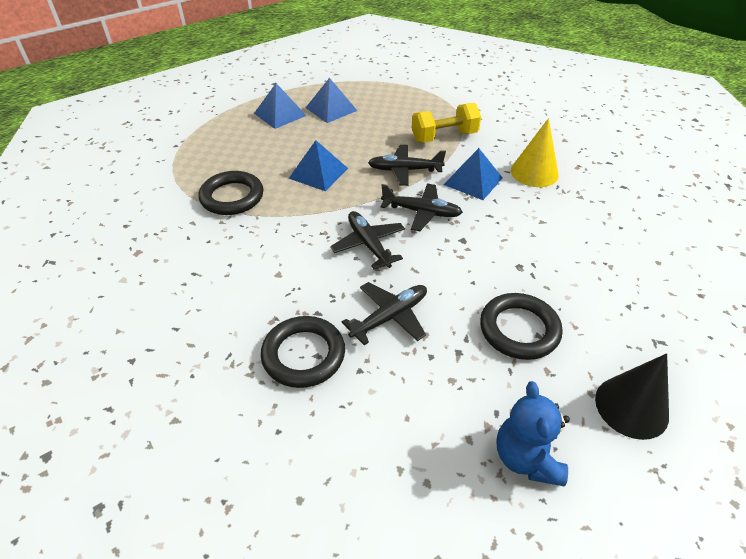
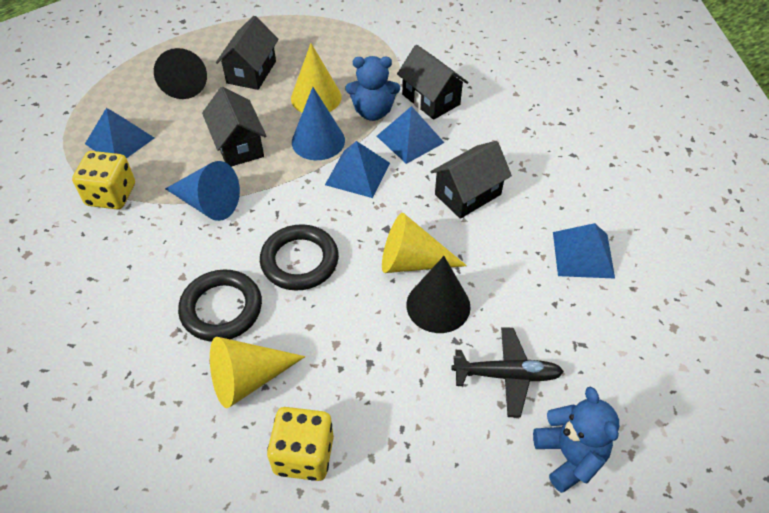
black cone: [595,353,669,440] = 1 -> [154,48,207,99] [406,256,471,333] = 2
black house: none = 0 -> [202,87,266,167] [216,16,279,90] [397,45,469,120] [430,141,512,219] = 4
black plane: [330,211,405,269] [342,282,427,345] [368,145,446,186] [381,184,463,231] = 4 -> [452,327,564,418] = 1
black ring: [199,171,263,215] [261,316,345,388] [480,293,563,360] = 3 -> [178,269,262,341] [260,224,339,291] = 2
blue cone: none = 0 -> [165,161,240,221] [292,87,345,160] = 2
blue teddy bear: [496,381,570,486] = 1 -> [345,56,400,121] [533,387,619,493] = 2
yellow cone: [511,118,559,187] = 1 -> [210,337,306,408] [291,43,342,112] [382,213,467,273] = 3
yellow dice: none = 0 -> [72,151,135,209] [267,407,334,481] = 2
yellow dumbbell: [412,103,481,143] = 1 -> none = 0

